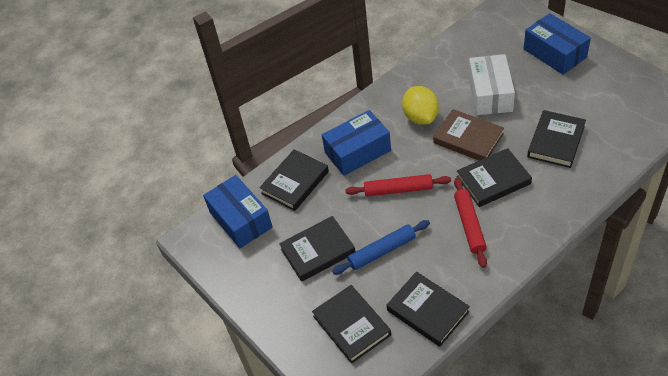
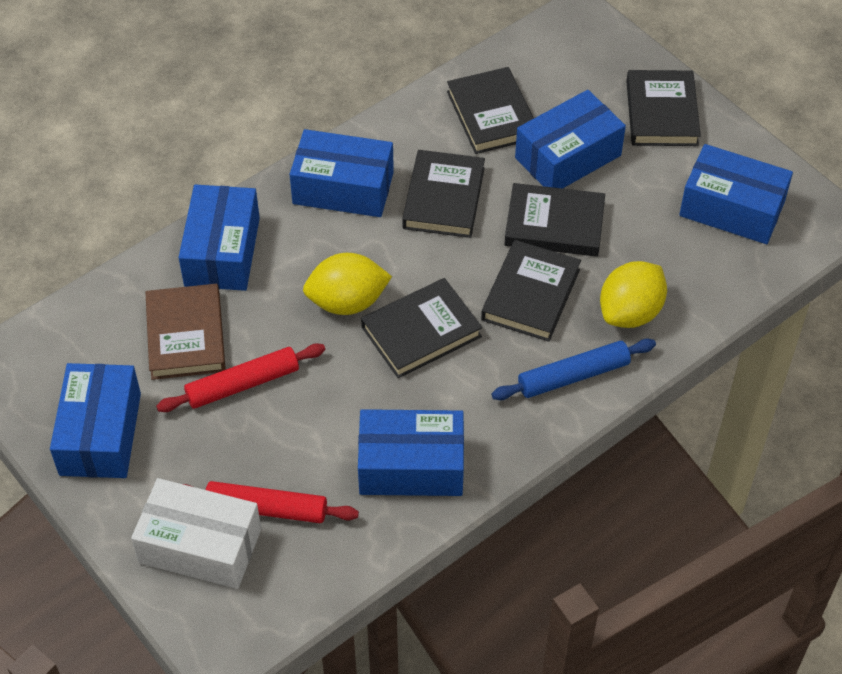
blue box: [203,175,273,248] [322,110,391,176] [524,13,591,75] = 3 -> [50,363,141,478] [179,184,260,291] [290,129,394,217] [358,409,464,496] [515,90,626,189] [679,144,793,244] = 6
yellow lemon: [402,86,439,125] = 1 -> [303,253,392,315] [600,261,667,328] = 2

